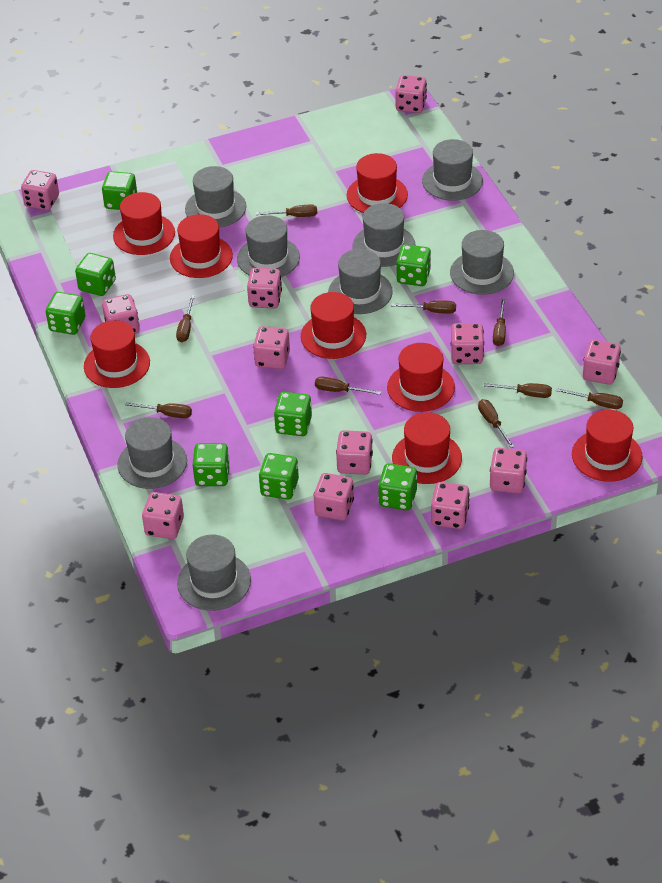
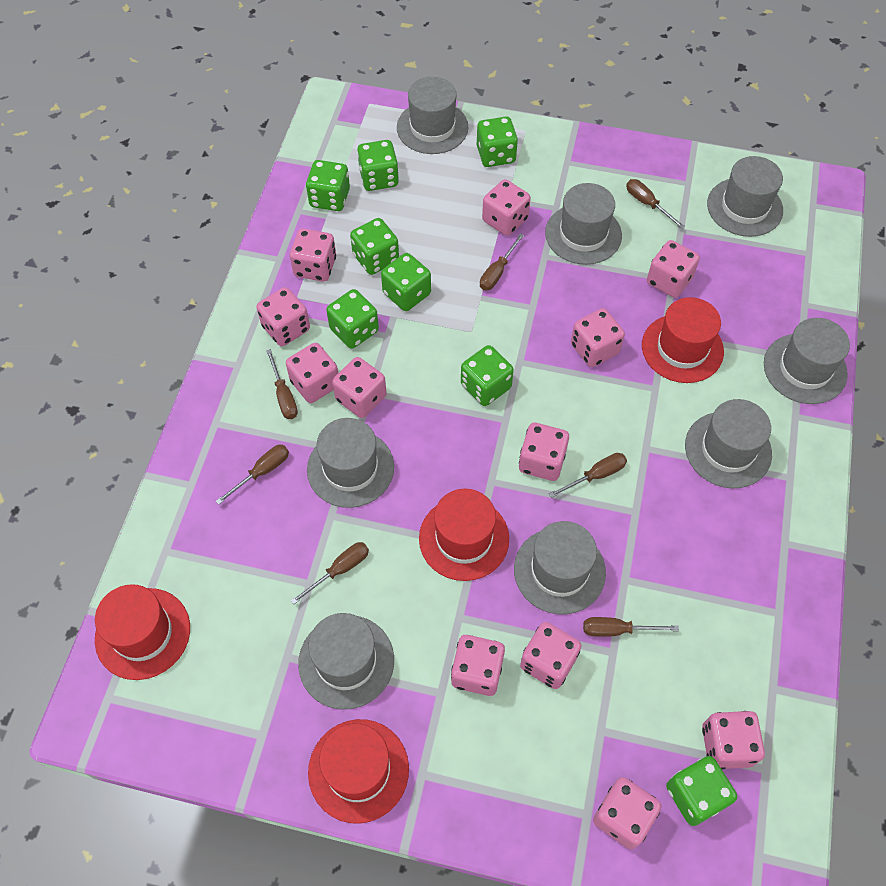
brown screwdriver: [125,402,192,418] [176,295,195,343] [256,205,317,217] [315,377,381,395] [391,301,456,314] [478,399,515,448] [484,383,552,398] [493,298,506,346] [555,388,623,409] = 9 -> [216,445,289,505] [266,349,298,419] [291,542,369,604] [480,233,524,291] [549,453,627,498] [583,617,679,637] [626,179,685,229] = 7
red hat: [84,320,150,388] [113,192,175,255] [170,214,233,278] [301,292,366,359] [347,153,408,213] [387,343,455,412] [392,412,462,484] [572,410,643,482] = 8 -> [95,584,190,680] [308,719,409,824] [419,489,509,581] [642,297,724,383] = 4

